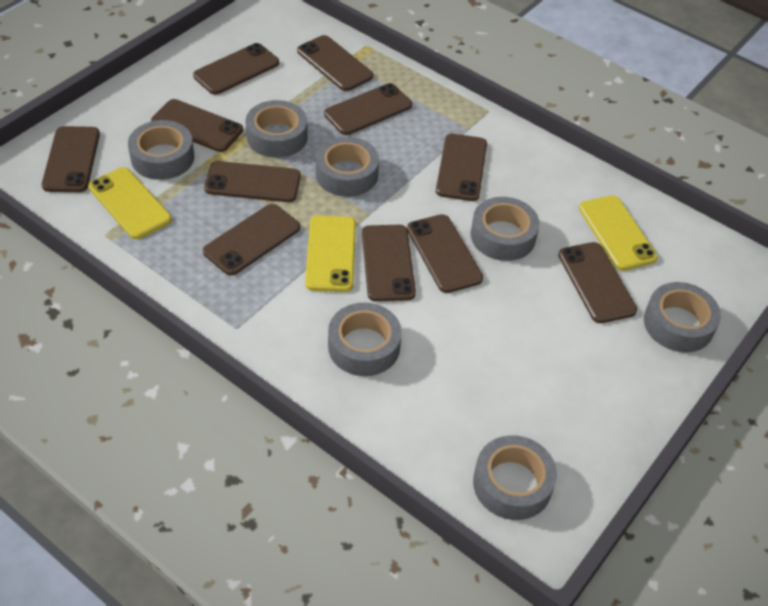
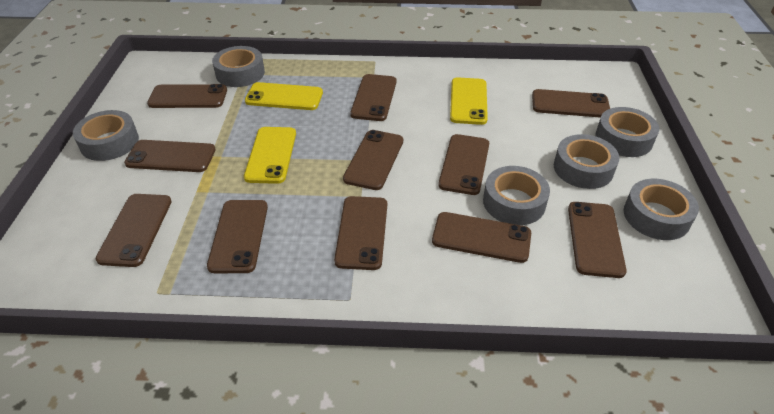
grey tape: [128,120,194,180] [246,100,308,158] [316,137,379,197] [328,303,402,376] [471,197,540,261] [473,435,557,520] [644,282,721,352] = 7 -> [73,110,139,161] [212,46,265,87] [483,166,550,225] [554,134,619,189] [595,107,659,157] [624,179,699,240] = 6

